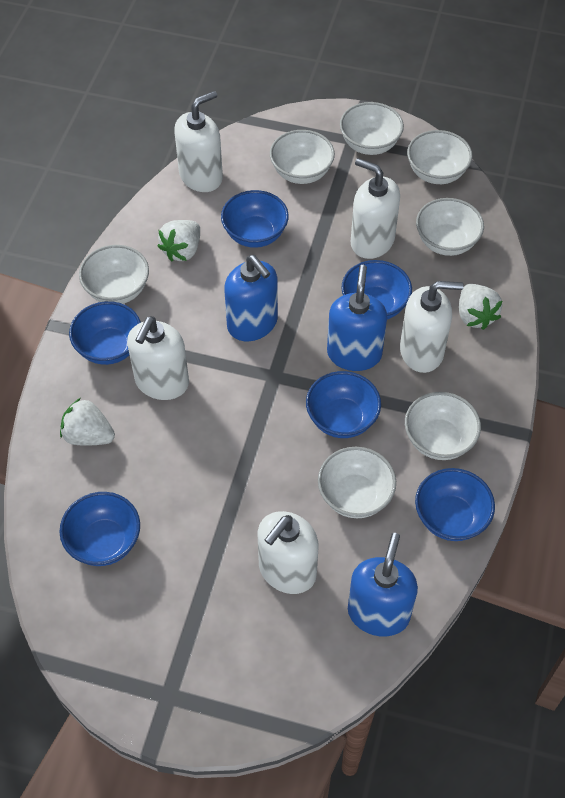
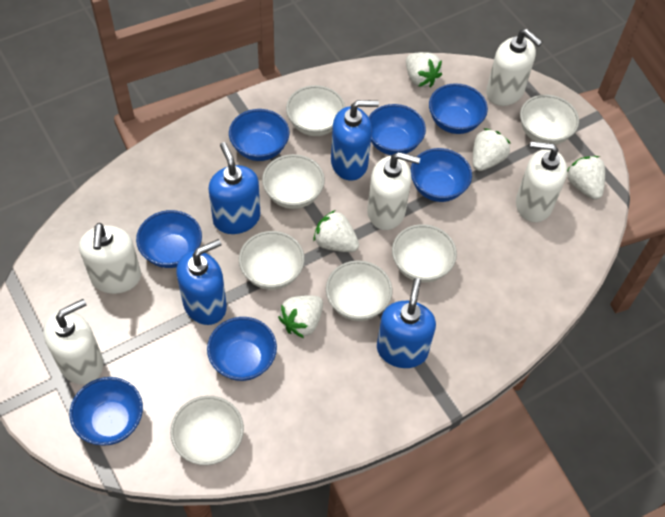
blue bowl: [59,492,140,566] [69,301,141,365] [221,190,289,248] [306,371,381,438] [341,260,412,320] [415,468,495,541] = 6 -> [69,377,143,445] [136,210,202,268] [207,317,277,381] [229,109,289,161] [369,104,426,155] [410,148,472,202] [429,83,488,134] = 7
blue soap dispenser: [224,255,278,341] [327,265,387,371] [348,533,418,636] = 3 -> [176,239,227,325] [208,142,260,234] [331,100,379,181] [377,278,436,368] = 4
white strawberry: [60,398,115,446] [158,220,200,262] [459,284,502,330] = 3 -> [278,295,323,338] [313,210,359,252] [406,52,442,88] [473,128,511,171] [567,156,605,200] = 5

